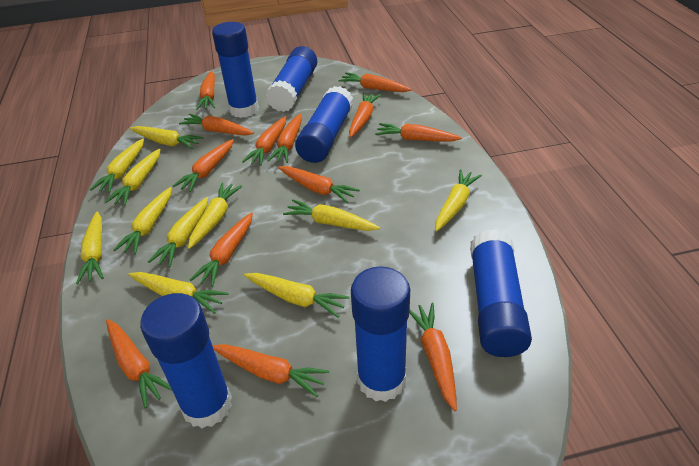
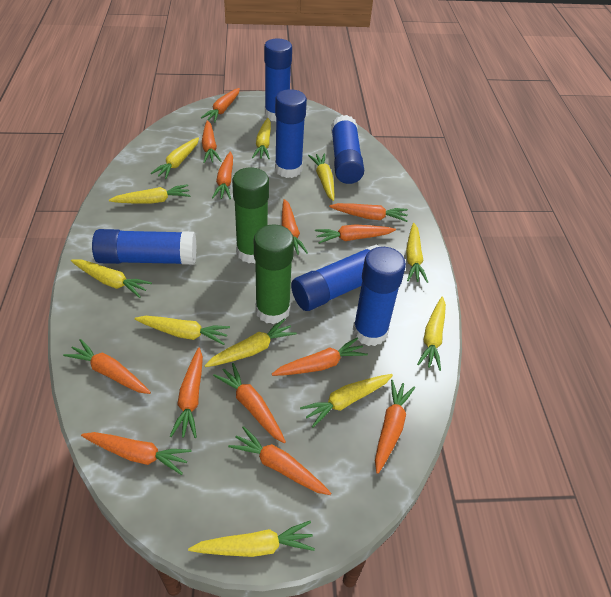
green glue stick: none = 0 -> [232,167,269,263] [254,224,294,324] = 2

